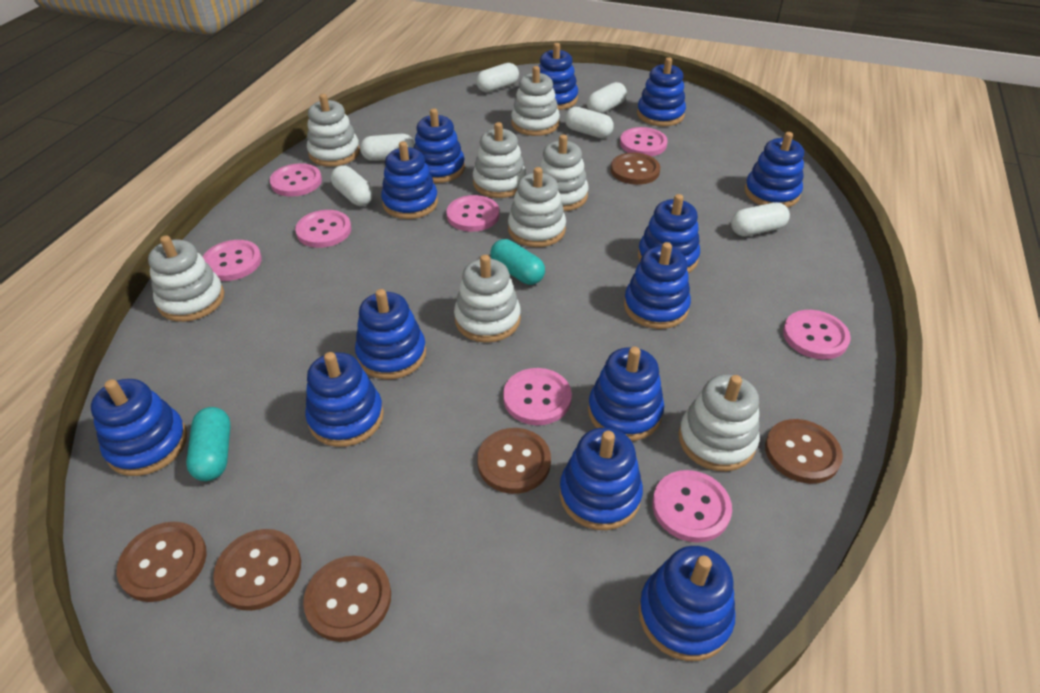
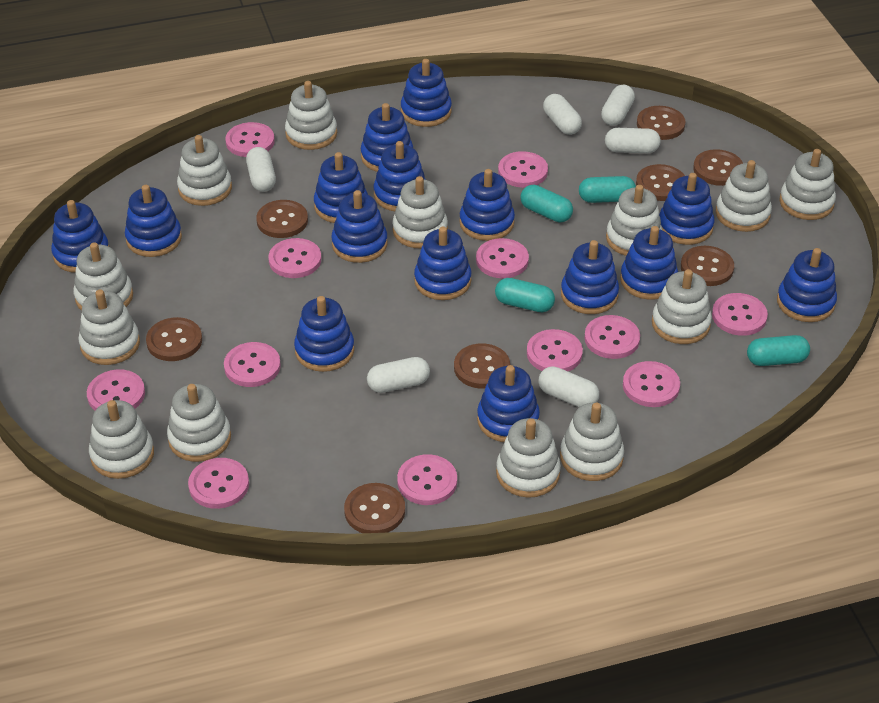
blue stacking toy: [91,379,187,476] [305,352,384,447] [355,289,426,379] [381,141,438,219] [414,109,465,183] [539,43,578,110] [560,427,643,530] [588,347,664,441] [624,242,691,329] [637,57,686,126] [638,194,700,273] [638,546,736,661] [745,132,804,207] = 13 -> [51,200,109,273] [125,185,182,257] [294,296,354,372] [314,152,368,223] [331,190,388,263] [361,103,413,172] [374,141,426,211] [401,59,452,127] [414,227,471,300] [459,169,515,241] [477,365,540,442] [561,240,619,314] [620,226,678,300] [659,173,714,245] [777,248,837,322] = 15
brown button: [117,522,207,602] [213,529,301,611] [303,556,391,642] [477,428,551,494] [611,153,660,185] [765,419,843,484] = 6 -> [146,317,202,361] [256,200,308,238] [344,483,405,533] [454,343,510,389] [636,164,685,201] [637,106,685,140] [681,246,734,286] [693,149,743,186] = 8
pink button: [203,240,262,281] [270,163,322,197] [295,210,351,248] [447,195,499,232] [503,368,572,425] [620,127,668,156] [652,470,732,543] [783,310,851,360] = 8 -> [87,369,145,410] [188,458,249,509] [224,342,281,387] [225,122,275,157] [268,238,321,278] [397,454,457,505] [476,238,529,278] [498,151,548,188] [527,329,583,372] [584,315,640,359] [623,361,680,407] [712,293,768,336] = 12
turquoise capsule: [186,407,231,481] [490,239,545,285] = 2 -> [495,278,555,312] [520,185,573,223] [579,176,636,203] [747,335,810,366] = 4
white stacking toy: [148,235,224,322] [307,94,360,167] [454,255,521,343] [473,122,527,198] [508,167,566,247] [511,66,560,136] [540,134,588,211] [678,375,760,471] = 8 -> [74,242,133,311] [78,290,140,365] [89,400,154,479] [167,384,231,462] [177,135,232,206] [285,81,337,150] [392,176,448,248] [496,418,561,498] [560,403,624,481] [606,185,662,256] [652,269,712,344] [715,160,772,232] [779,149,836,220] = 13

